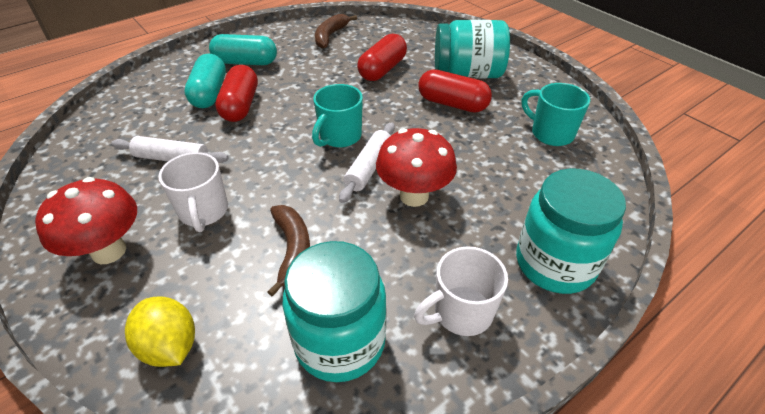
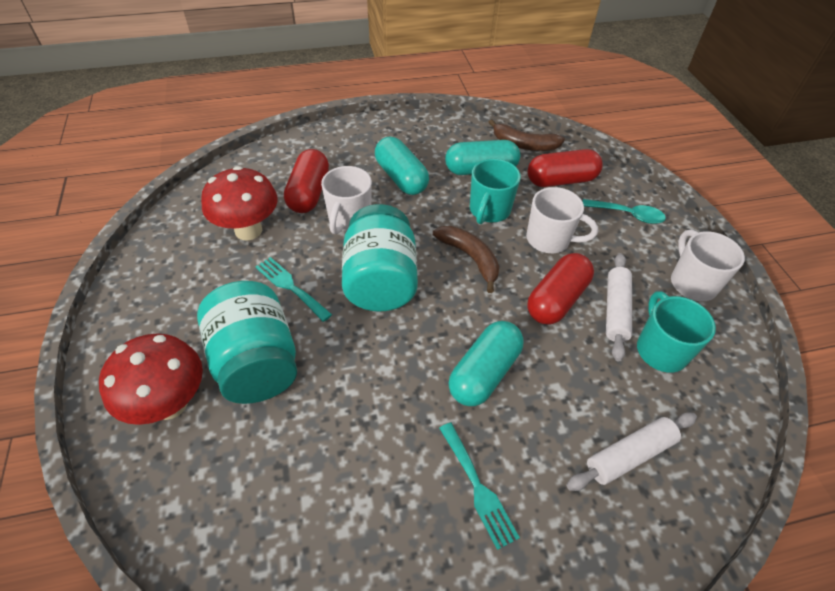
turquoise capsule: [184,54,226,108] [209,34,277,65] = 2 -> [375,137,429,195] [445,140,520,175] [449,321,524,406] = 3
turquoise fork: none = 0 -> [255,257,332,322] [439,422,520,550] = 2
turquoise jar: [282,241,387,382] [435,20,510,79] [516,169,626,294] = 3 -> [197,281,297,404] [342,204,418,311] = 2
turquoise spoon: none = 0 -> [583,199,666,224] = 1
white mug: [158,152,228,232] [414,246,508,336] = 2 -> [321,166,372,234] [526,187,598,253] [671,229,745,301] = 3
yellow lemon: [125,296,195,367] = 1 -> none = 0

